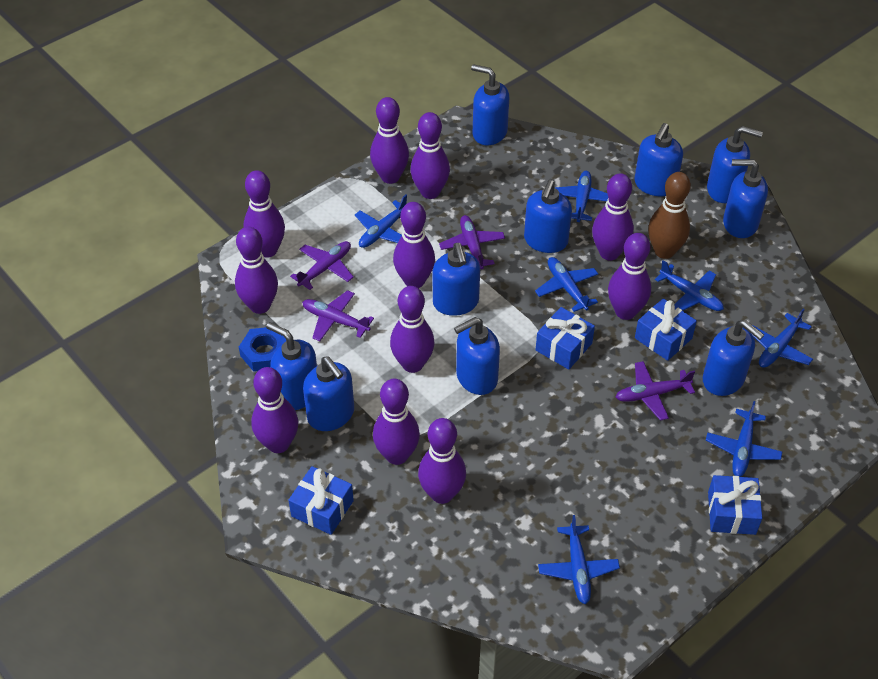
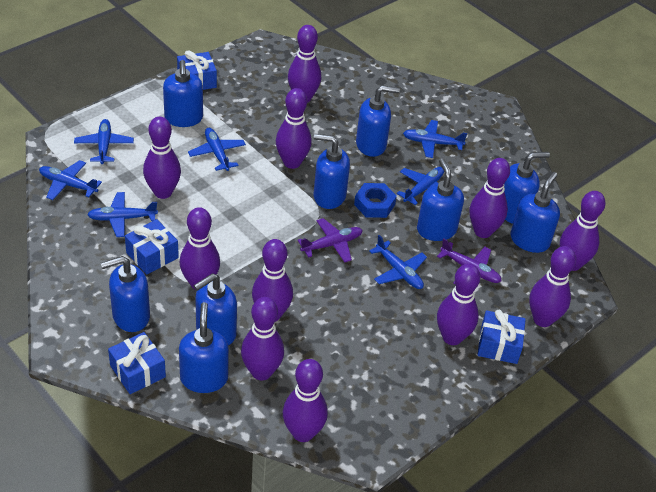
blue soap dispenser: [266,322,317,410] [303,357,354,431] [433,243,480,316] [454,317,500,395] [471,64,509,145] [524,180,572,253] [634,123,683,196] [703,320,764,396] [707,126,763,203] [723,159,768,238] = 10 -> [101,256,150,332] [163,60,203,127] [179,302,229,393] [193,273,237,346] [314,134,350,209] [356,85,400,157] [417,159,464,241] [504,152,550,224] [511,172,560,253] = 9
brown bowling pin: [648,172,691,259] = 1 -> none = 0
purple plane: [290,241,354,290] [302,290,374,341] [439,215,505,270] [616,361,695,421] = 4 -> [298,218,363,263] [437,238,502,284] = 2

